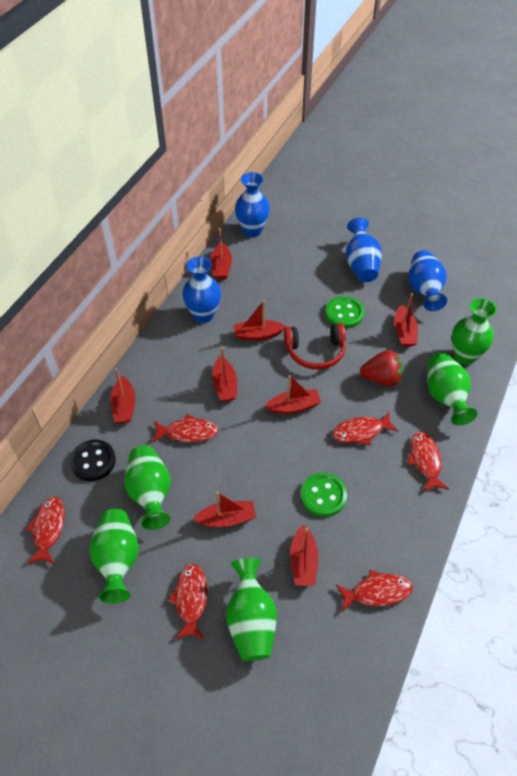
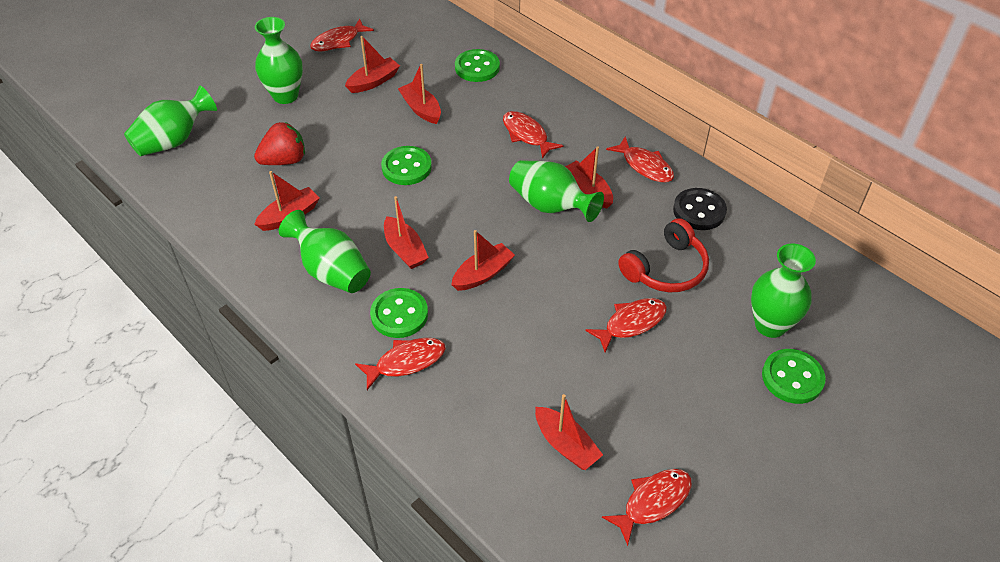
blue vase: [182,256,221,323] [235,172,270,237] [345,217,382,282] [409,250,447,311] = 4 -> none = 0
green button: [301,473,347,517] [325,296,364,328] = 2 -> [370,288,428,338] [381,146,432,185] [455,49,500,82] [762,349,826,404] = 4
red boat: [110,368,135,423] [193,491,256,528] [211,228,232,280] [212,347,237,402] [234,300,286,340] [265,375,321,414] [290,524,319,586] [394,293,418,347] = 8 -> [254,171,320,231] [345,36,400,93] [384,196,429,269] [398,64,441,124] [451,230,515,291] [535,394,603,470] [565,146,613,208] = 7

